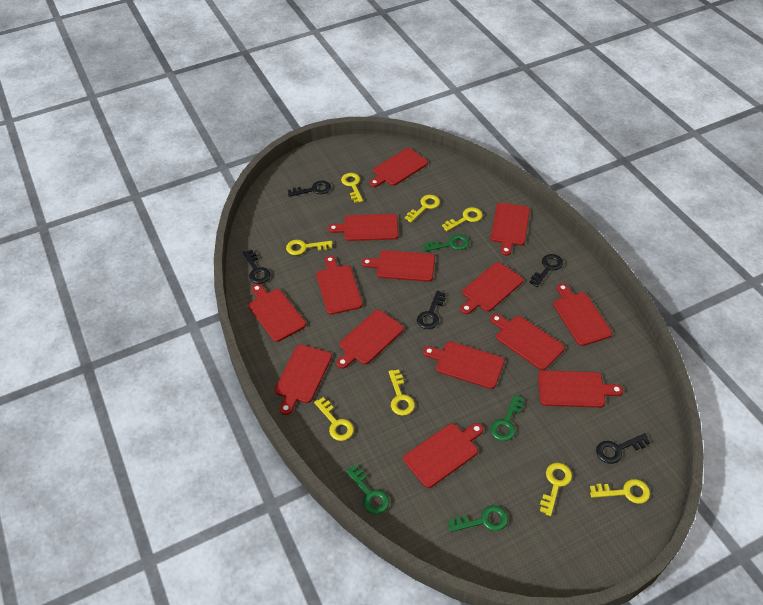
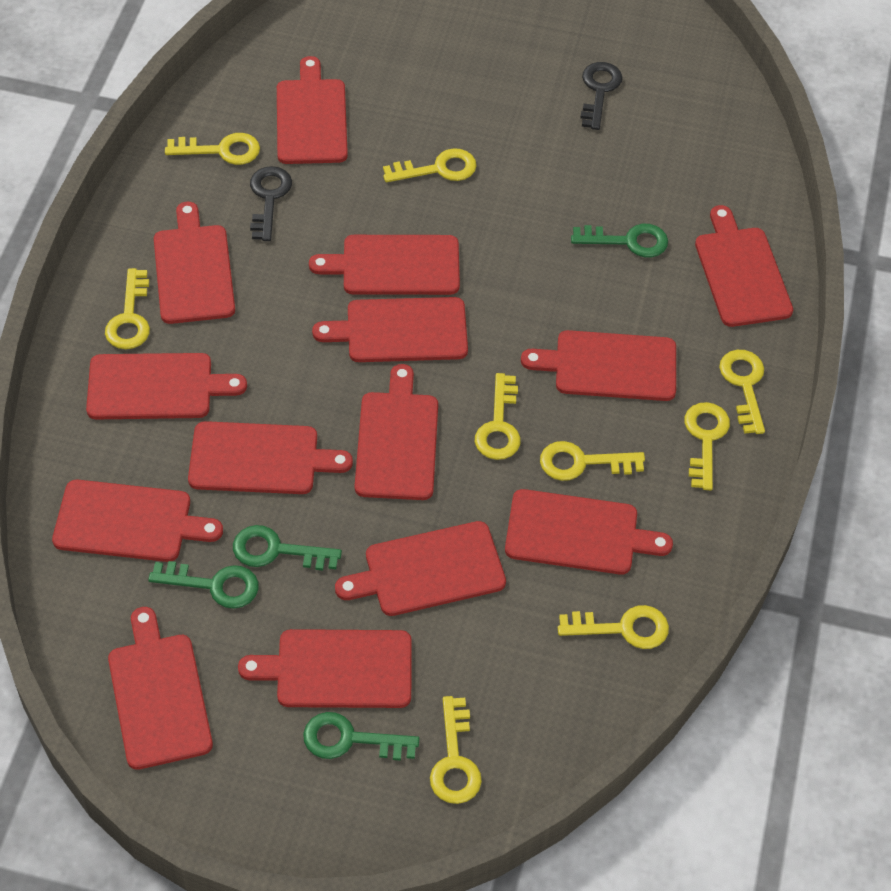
black key: [243,249,270,284] [288,181,331,197] [417,291,446,329] [529,254,563,287] [596,433,651,464] = 5 -> [250,166,292,241] [580,62,622,130] = 2
yellow key: [286,240,333,255] [314,397,354,441] [341,173,363,203] [389,369,415,416] [405,195,440,222] [442,207,483,232] [540,463,572,516] [590,479,650,504] = 8 -> [105,268,150,349] [165,133,260,165] [383,148,477,182] [430,696,482,804] [475,373,521,460] [540,441,645,481] [558,605,669,649] [684,402,730,490] [719,350,765,434] = 9

